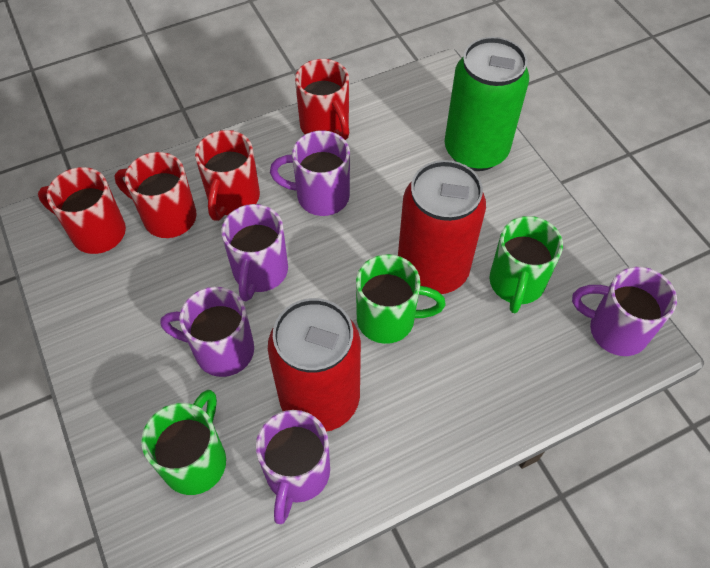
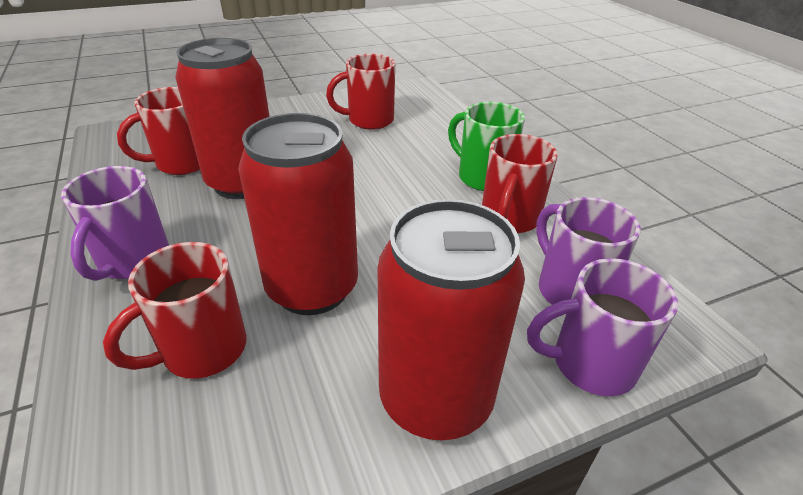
green can: [444,37,529,171] = 1 -> none = 0
green mug: [141,390,226,495] [356,254,446,344] [489,216,563,313] = 3 -> [448,102,525,191] = 1
purple mug: [160,287,254,377] [221,204,288,301] [256,410,330,524] [270,130,350,216] [572,267,677,356] = 5 -> [61,166,169,281] [527,258,678,396] [536,197,641,305] = 3
red can: [268,298,361,432] [398,160,486,294] = 2 -> [175,38,270,199] [238,113,358,315] [378,199,525,440] = 3

